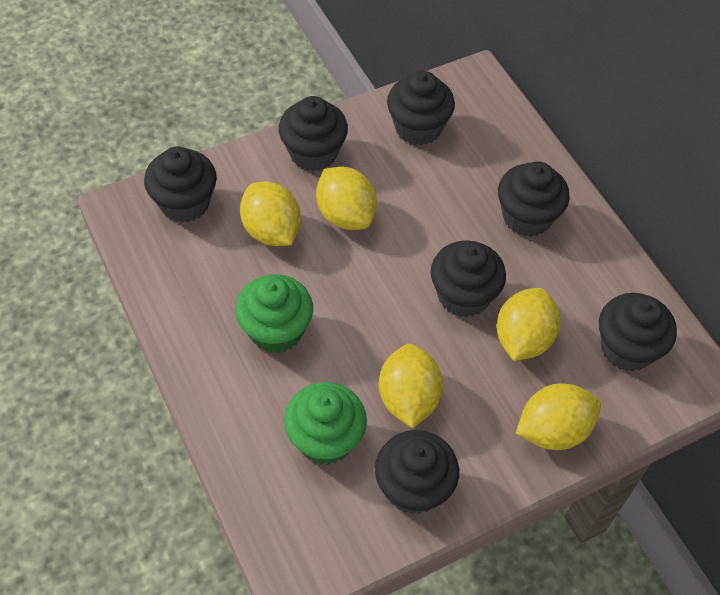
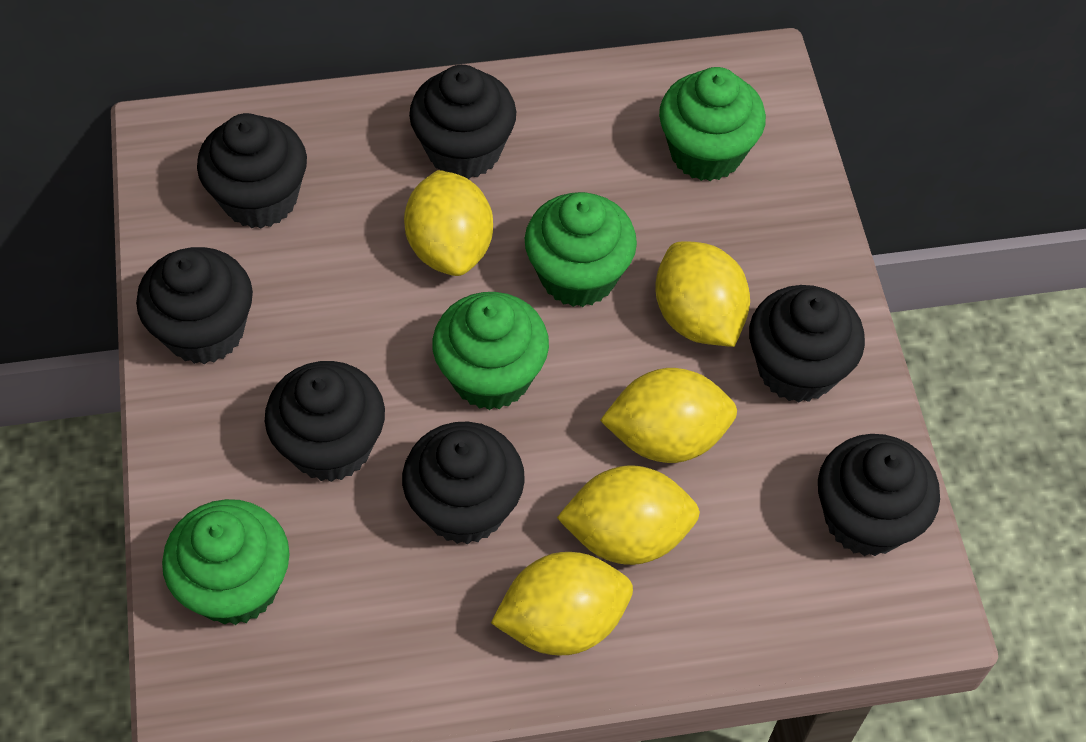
green cupcake: [236,274,313,353] [284,382,367,465] = 2 -> [162,499,290,625] [432,292,549,410] [525,192,637,307] [659,67,766,181] = 4

